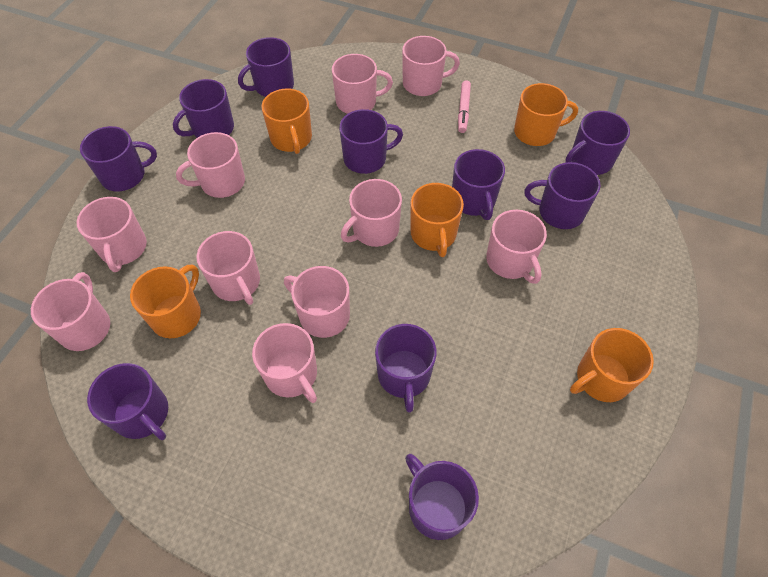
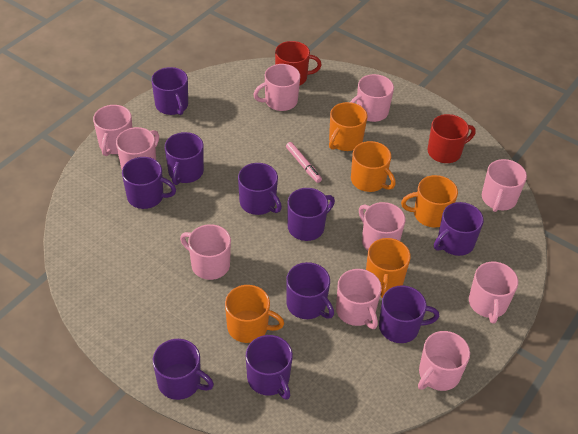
red mug: none = 0 -> [275,41,322,86] [427,114,476,163] = 2

